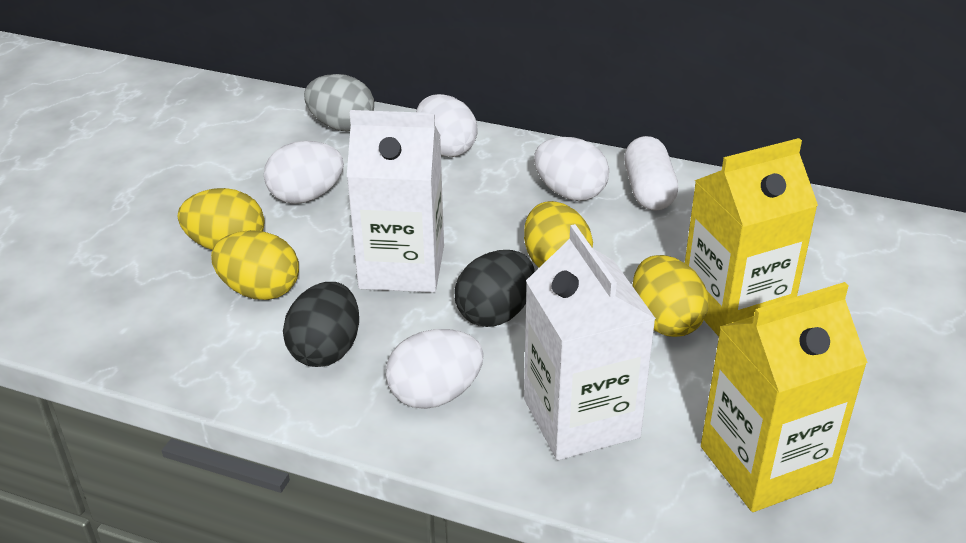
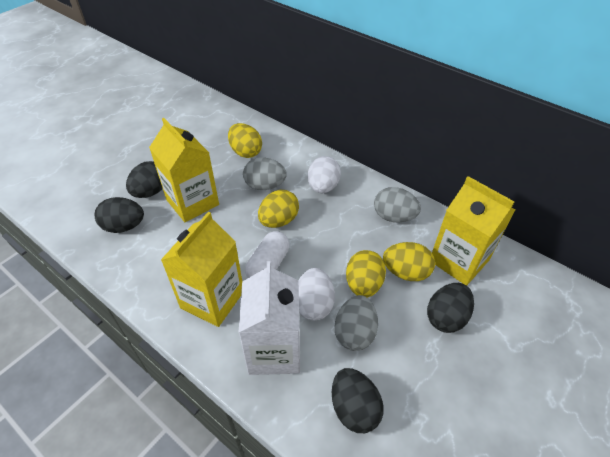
black egg: [283,282,359,367] [454,250,535,327] = 2 -> [95,197,144,233] [126,161,163,198] [332,368,384,433] [427,283,474,333] = 4
grey egg: [304,74,374,131] = 1 -> [243,158,287,190] [335,295,378,351] [374,187,421,222] = 3
white carton: [347,110,444,293] [524,224,656,460] = 2 -> [238,261,300,375] = 1
white egg: [264,141,344,204] [386,329,484,409] [416,94,478,157] [534,137,609,201] = 4 -> [299,268,335,320] [308,156,341,193] = 2
yellow carton: [685,138,818,336] [701,282,868,512] = 2 -> [149,118,219,222] [161,212,242,327] [432,176,515,286] = 3

